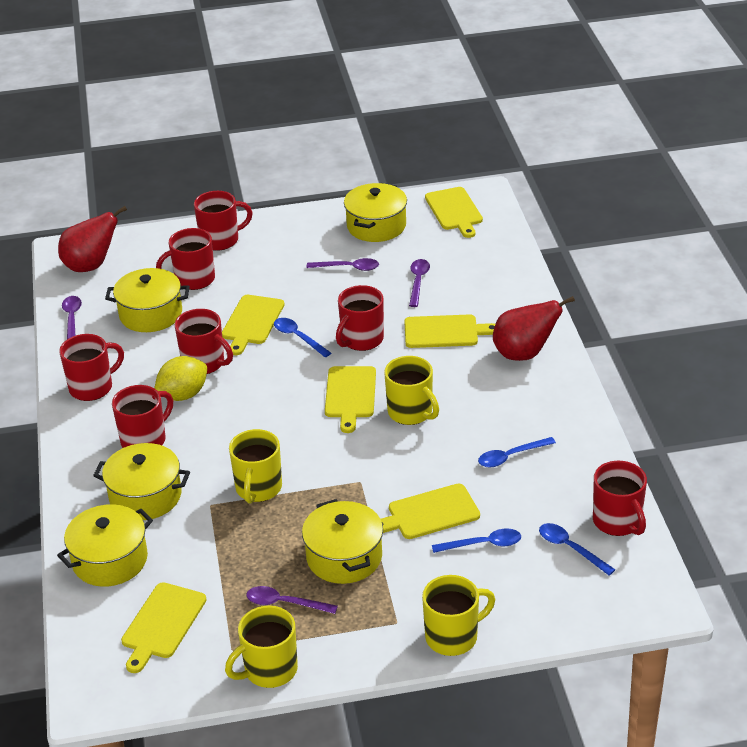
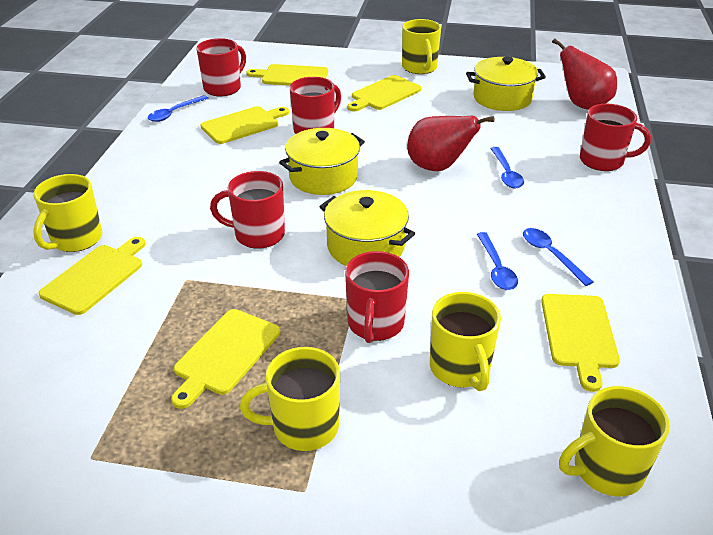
purple spoon: [62,296,82,339] [246,586,338,614] [306,258,379,271] [409,259,430,307] = 4 -> none = 0
red mug: [59,334,124,401] [112,385,173,448] [156,228,215,290] [175,309,233,374] [194,191,253,251] [336,285,384,351] [593,461,647,536] = 7 -> [197,38,246,96] [210,171,285,249] [290,77,341,134] [345,251,409,343] [580,104,651,171] = 5
yellow lemon: [154,356,207,401] = 1 -> none = 0
yellow mug: [225,606,298,688] [229,429,282,504] [384,356,439,425] [422,575,495,656] = 4 -> [33,174,102,252] [240,347,340,451] [402,19,441,74] [430,292,501,391] [559,386,670,497] = 5
yellow pot: [57,504,153,587] [93,443,190,520] [105,268,190,332] [302,499,383,584] [344,183,407,242] = 5 -> [279,128,365,195] [319,190,415,266] [466,57,546,111] = 3

